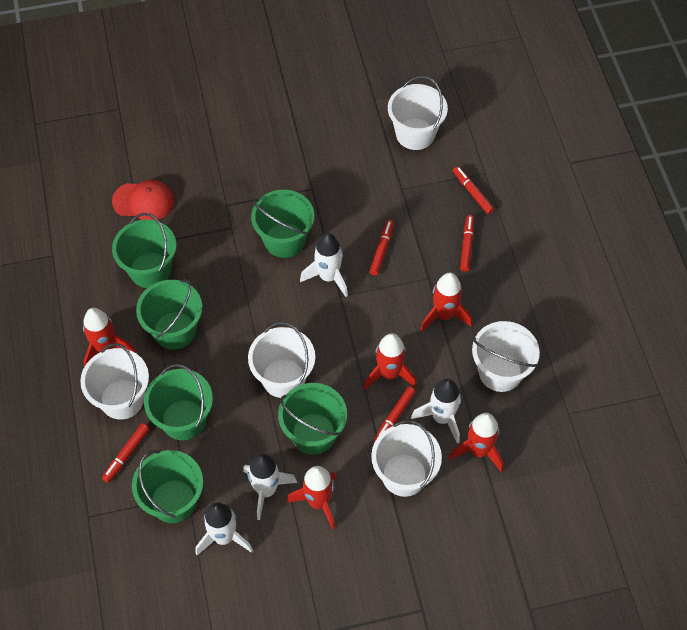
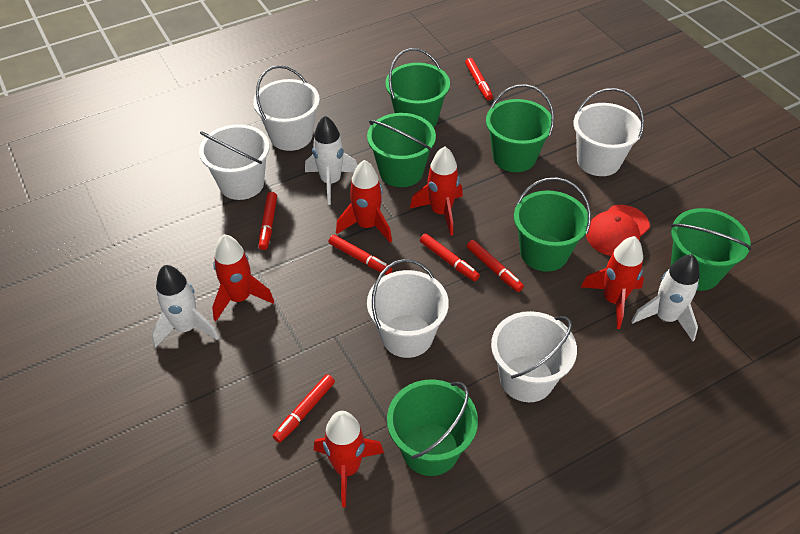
red marker: [102,423,150,483] [369,220,394,275] [374,386,416,441] [453,166,494,214] [460,215,474,272] = 5 -> [259,192,277,250] [273,374,335,443] [329,235,392,275] [420,234,480,281] [465,58,493,101] [467,240,524,292] = 6
white rocket: [195,502,253,555] [243,454,297,520] [300,233,348,297] [411,378,461,443] = 4 -> [152,265,219,347] [305,116,357,205] [631,254,700,341] = 3

